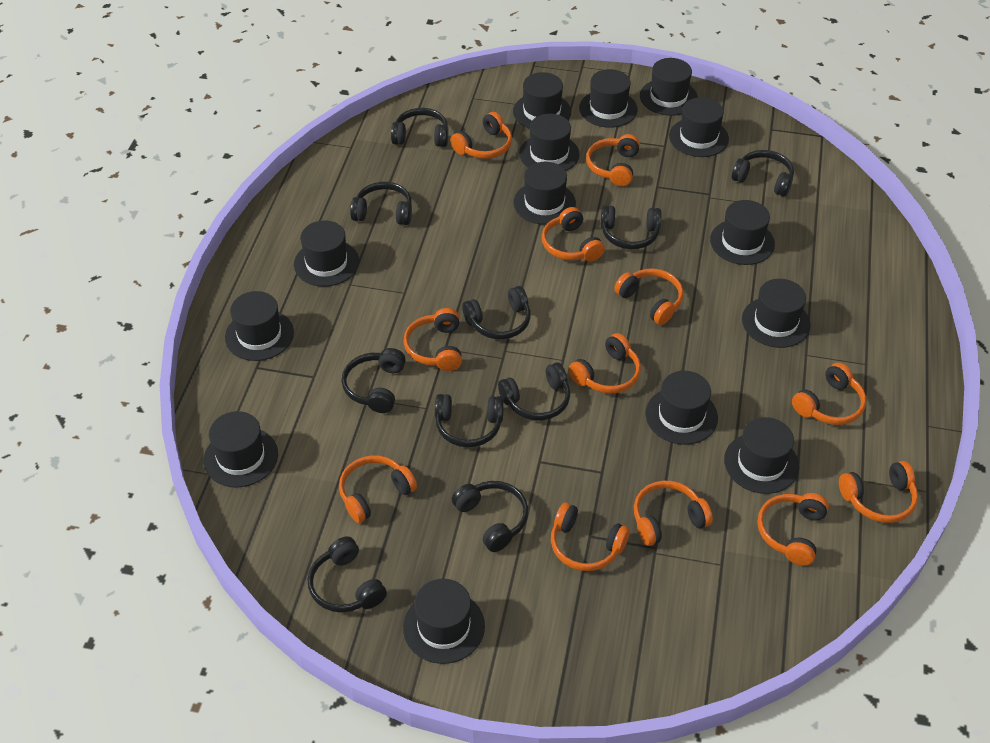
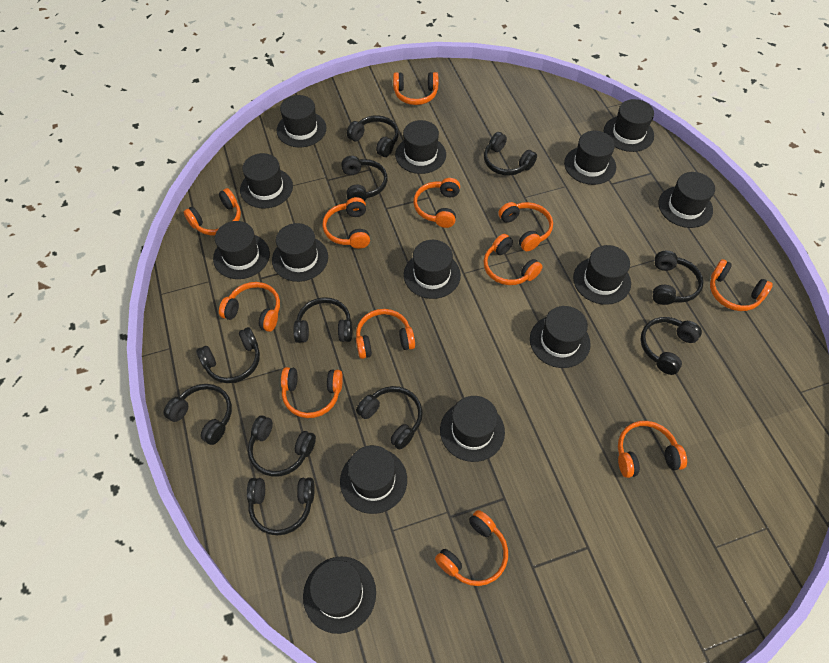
black headphones: [308,536,387,612] [341,348,406,413] [350,182,412,225] [391,108,449,147] [435,394,504,447] [452,481,528,552] [462,286,531,339] [498,362,570,420] [601,205,662,249] [732,150,794,196] = 10 -> [163,384,232,445] [196,327,260,383] [247,478,315,536] [248,416,316,477] [293,297,352,343] [341,156,388,201] [347,115,399,157] [356,386,423,449] [484,132,537,176] [640,317,702,375] [653,251,703,305] = 11

